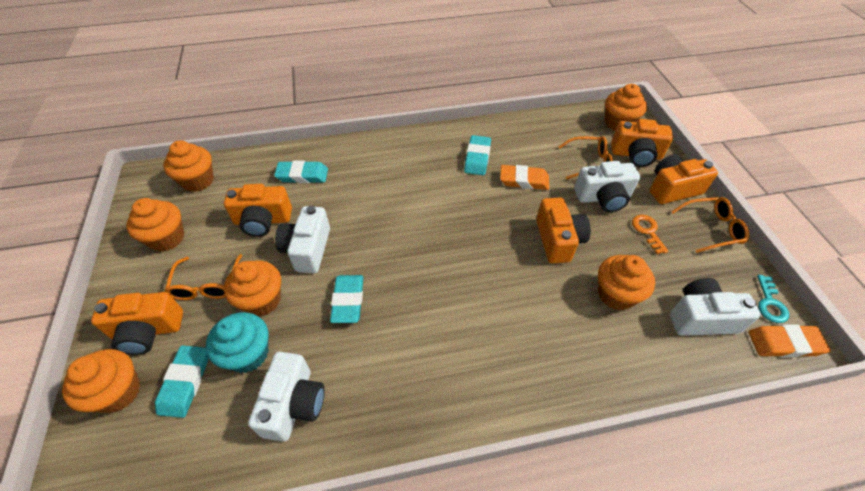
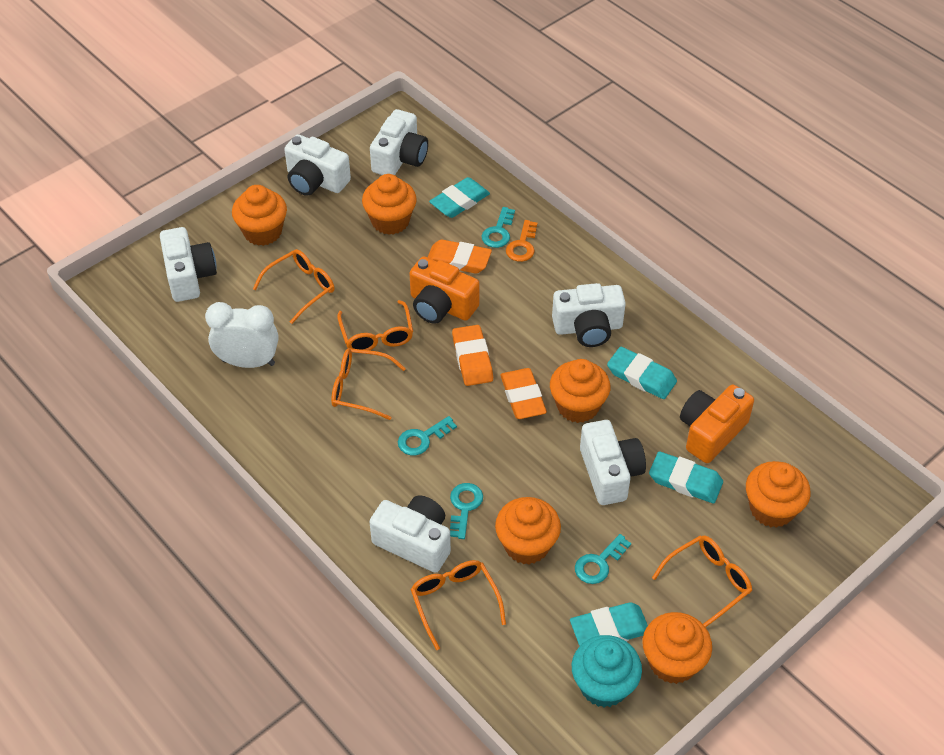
orange camera: [91,292,183,355] [224,184,292,237] [536,197,591,263] [611,119,673,167] [649,154,718,204] = 5 -> [409,256,480,324] [680,385,754,463] = 2
orange eraser: [500,165,549,190] [749,325,831,357] = 2 -> [427,239,492,274] [452,325,493,386] [500,368,547,419] = 3
orange glasses: [165,254,242,300] [558,136,613,180] [672,197,749,253] = 3 -> [253,249,335,324] [331,348,406,420] [337,300,413,350] [410,560,506,650] [652,535,752,627] = 5
turquoise key: [757,275,789,323] = 1 -> [398,416,457,456] [450,483,483,539] [481,207,515,248] [575,534,631,584] = 4
white camera: [248,352,325,442] [275,206,330,273] [574,161,640,212] [670,278,761,336] = 4 -> [160,227,217,302] [284,134,351,196] [369,495,451,573] [370,109,428,175] [552,283,626,347] [580,420,646,505] = 6
white clock: none = 0 -> [205,302,278,368] = 1

